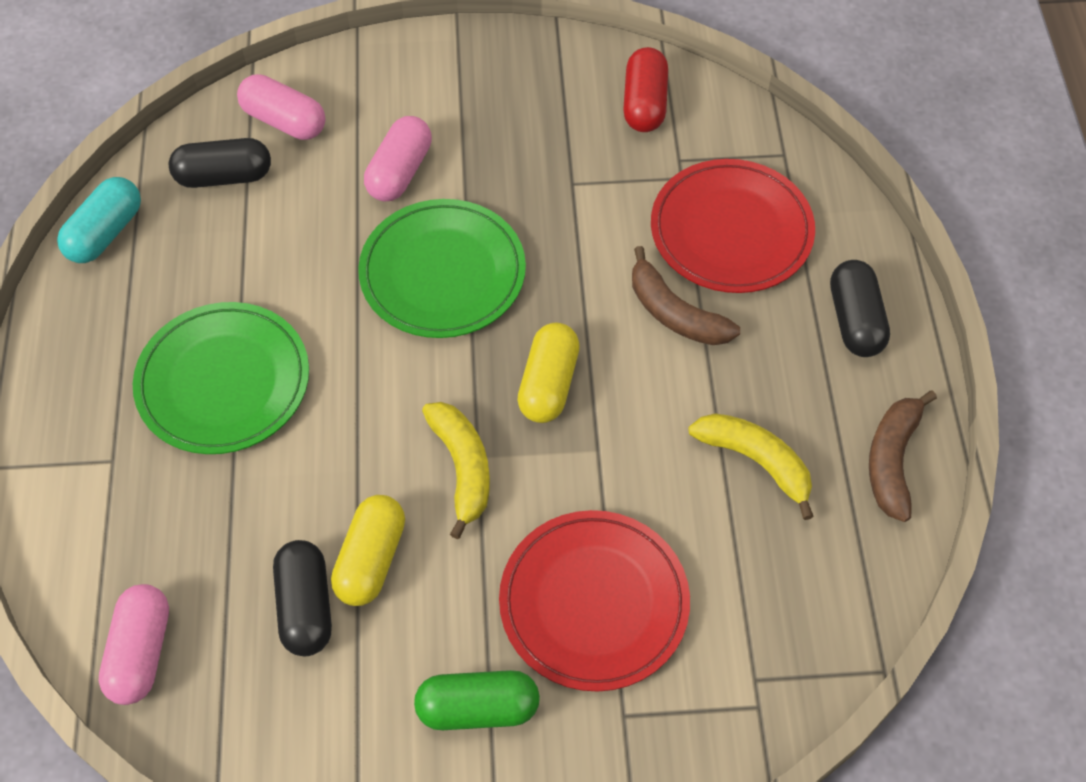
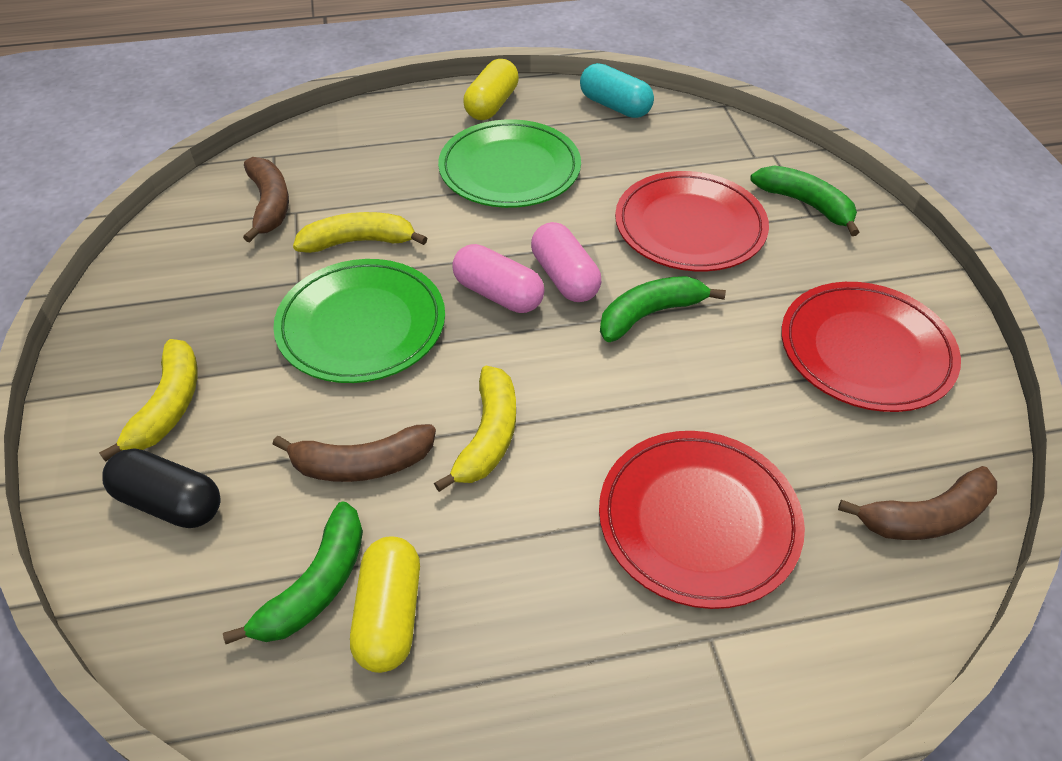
black capsule: [169,138,271,188] [273,540,332,656] [830,260,890,357] = 3 -> [102,448,221,528] = 1
brown banana: [632,246,740,345] [869,390,937,522] = 2 -> [243,157,289,243] [273,424,436,482] [838,466,997,540] = 3
green banana: none = 0 -> [223,501,363,644] [600,276,726,342] [750,165,860,236] = 3
green capsule: [414,670,540,730] = 1 -> none = 0
pink capsule: [99,584,169,705] [237,74,325,140] [364,116,432,201] = 3 -> [452,244,545,313] [531,222,601,302] = 2
red capsule: [623,47,668,132] = 1 -> none = 0
red plate: [499,510,690,692] [651,159,815,293] = 2 -> [599,431,805,609] [615,171,769,271] [781,282,961,412] = 3
yellow banana: [422,402,490,539] [688,413,814,520] = 2 -> [99,339,198,462] [293,212,427,253] [434,366,516,492] = 3

